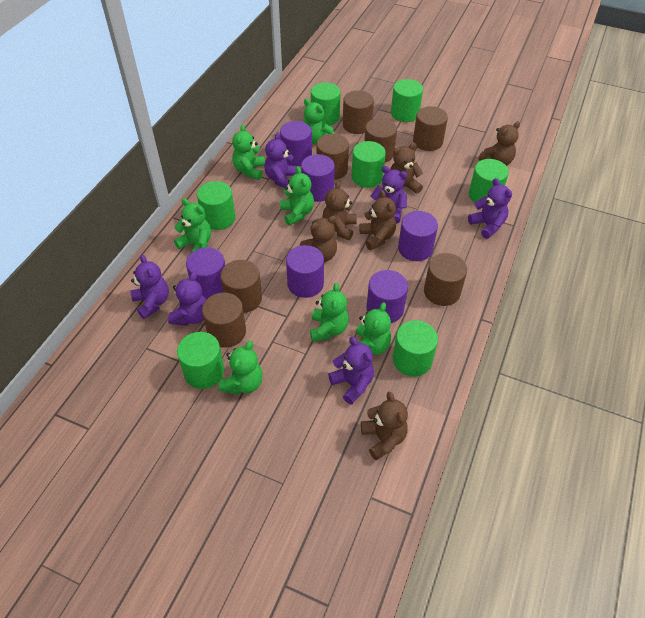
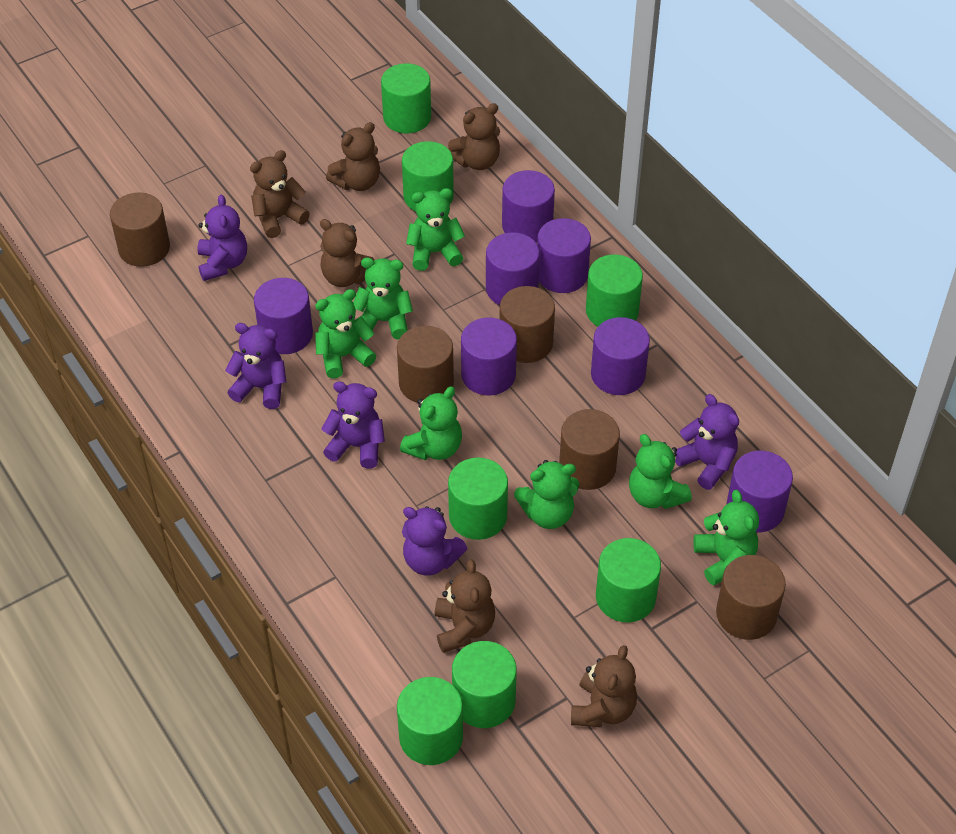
brown cylinder: [202,293,246,348] [221,260,262,313] [316,134,349,180] [343,90,374,134] [364,118,397,162] [413,106,448,151] [424,253,467,306] = 7 -> [110,192,170,267] [397,326,454,403] [500,286,555,363] [559,409,620,490] [716,555,786,640] = 5
purple cylinder: [186,247,225,300] [280,121,312,166] [286,245,324,298] [301,154,335,202] [367,270,408,323] [398,211,438,261] = 6 -> [254,278,313,354] [461,318,517,395] [486,232,540,305] [502,170,555,243] [537,218,591,293] [591,317,650,395] [726,451,793,532] = 7
purple teddy bear: [131,255,169,319] [168,272,206,326] [264,132,297,188] [328,337,374,405] [370,166,408,224] [468,178,512,239] = 6 -> [197,194,247,281] [225,323,286,409] [322,381,385,469] [402,506,467,576] [675,394,739,490] = 5

